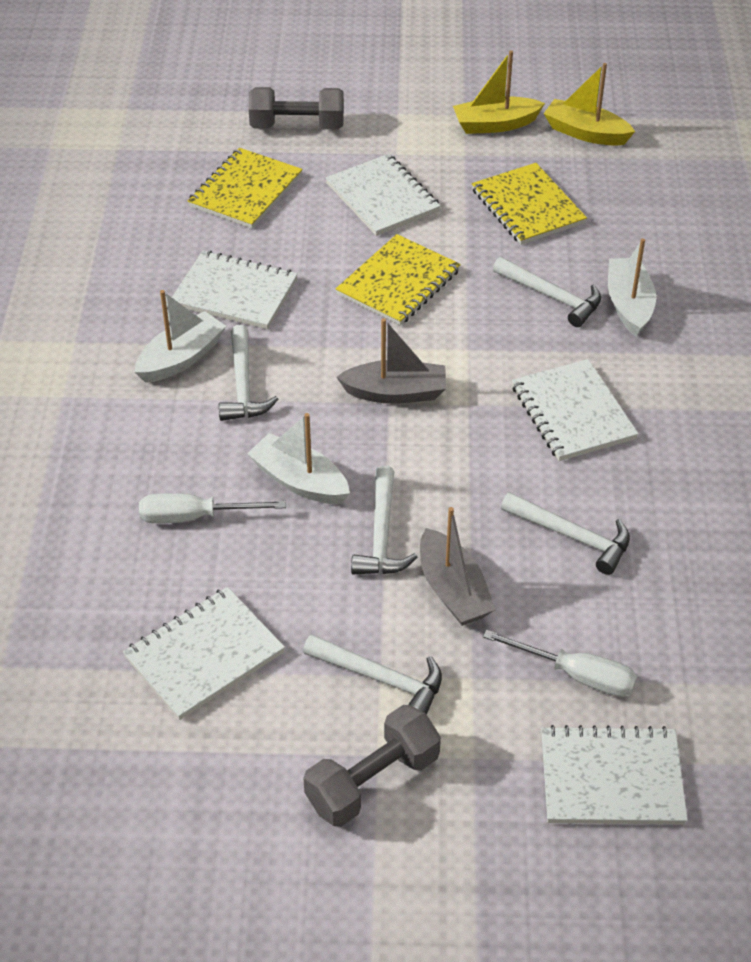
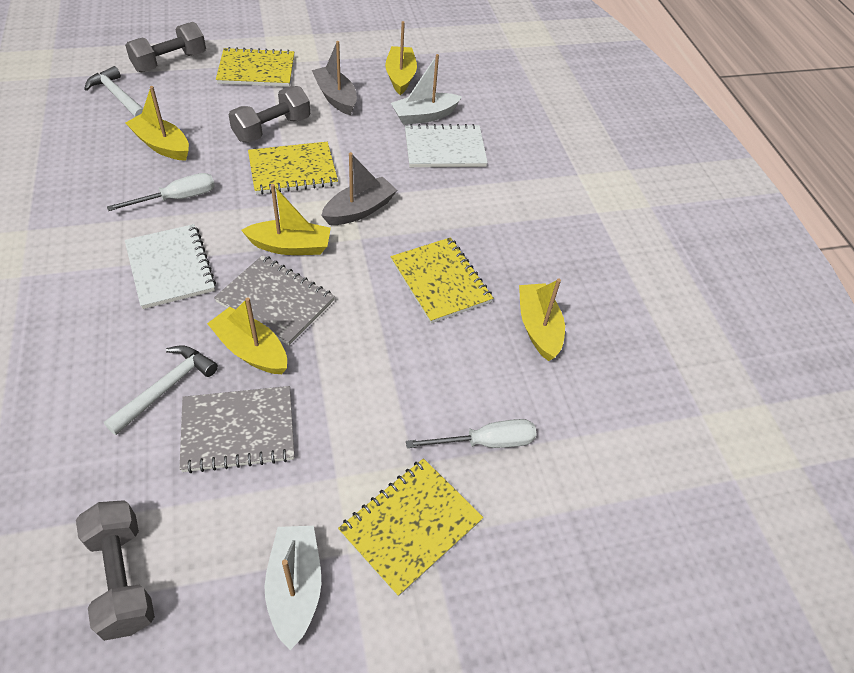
grey dumbbell: [249,87,344,129] [303,705,441,827] = 2 -> [76,500,155,641] [125,22,206,72] [228,86,310,143] = 3
grey notebook: none = 0 -> [180,386,294,473] [214,255,335,345] = 2
white boat: [135,290,226,383] [247,413,350,504] [608,238,656,336] = 3 -> [264,526,321,650] [391,54,462,125] = 2
white hammer: [219,325,278,421] [303,634,442,714] [351,465,417,574] [493,257,601,327] [501,492,630,575] = 5 -> [84,66,143,117] [104,345,218,435] = 2
white notebook: [123,587,285,720] [172,251,298,329] [326,154,441,236] [512,359,638,461] [541,725,688,825] = 5 -> [125,224,216,309] [405,124,488,167] = 2
yellow boat: [453,50,545,134] [544,63,635,146] = 2 -> [126,86,189,161] [207,297,287,374] [241,184,331,255] [385,21,417,95] [519,279,565,361] = 5
yellow notebook: [188,148,303,228] [336,234,461,326] [472,163,587,245] = 3 -> [216,47,294,87] [248,142,338,195] [338,458,483,597] [391,237,493,324] = 4

